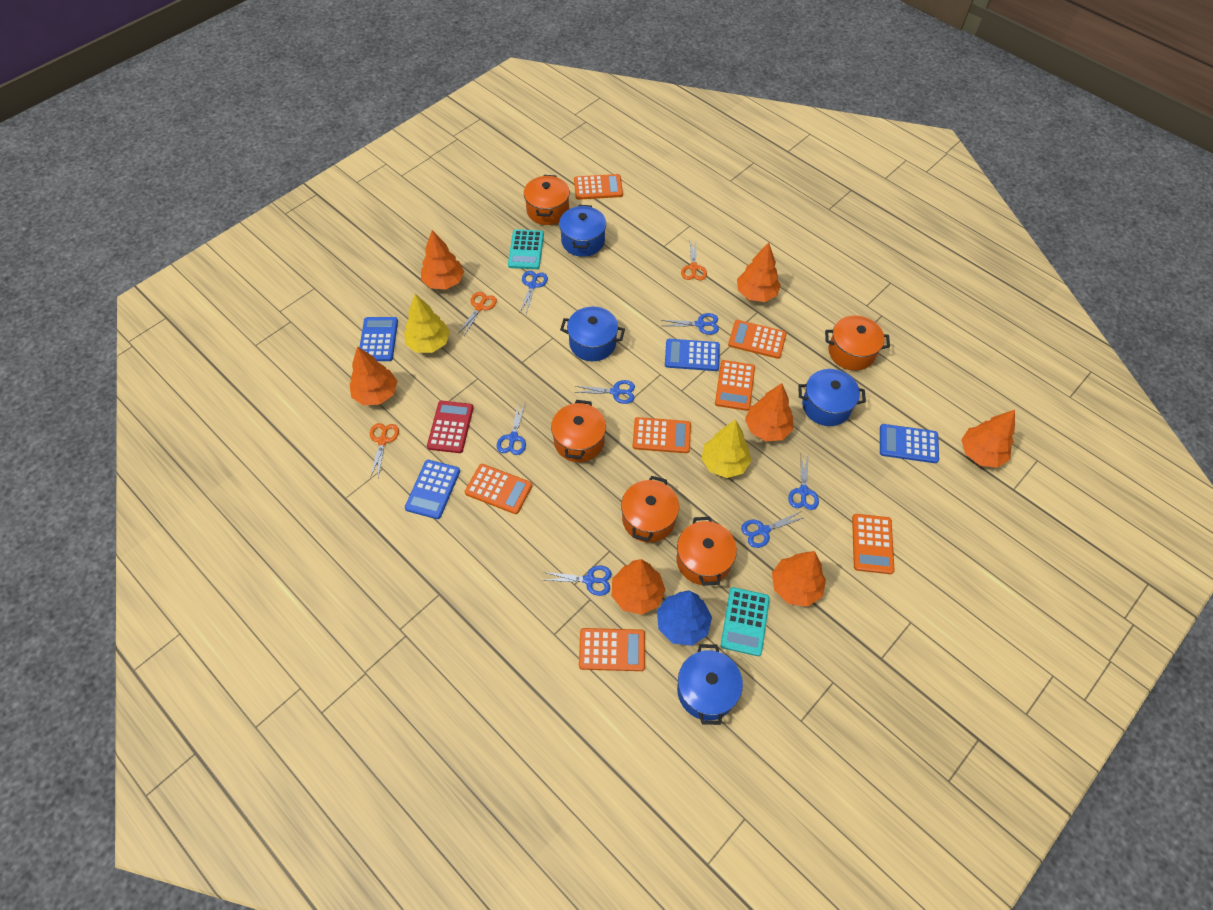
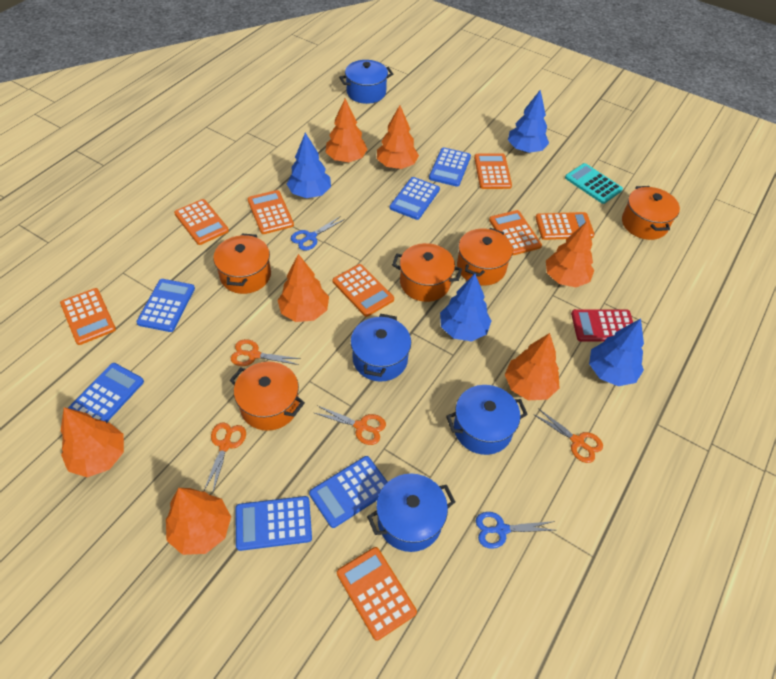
blue calculator: [359,317,398,361] [405,460,460,519] [665,339,720,371] [880,424,939,463] = 4 -> [68,363,144,423] [136,279,195,332] [236,496,312,551] [309,456,387,528] [390,177,440,220] [429,147,471,187] = 6
blue scissors: [497,404,526,455] [519,271,548,314] [543,566,612,596] [574,380,635,404] [661,313,719,335] [741,511,805,548] [788,453,819,510] = 7 -> [291,216,345,251] [476,512,555,549] = 2
blue tree: [657,590,712,646] = 1 -> [287,133,331,198] [440,274,491,341] [508,90,549,153] [589,319,644,386] = 4
orange calculator: [465,464,532,514] [574,174,623,200] [579,628,645,671] [632,417,691,453] [715,360,755,411] [728,320,787,359] [852,514,894,574] = 7 -> [60,288,116,345] [174,199,229,245] [247,190,294,234] [332,264,394,317] [337,547,417,641] [474,153,512,189] [489,210,542,255] [535,212,595,240] = 8
orange scissors: [370,423,399,478] [458,292,497,336] [681,242,707,280] = 3 -> [204,422,246,492] [231,339,301,366] [315,406,386,445] [533,408,603,463] = 4
turquoise calculator: [508,229,544,269] [721,587,770,656] = 2 -> [565,163,623,204] = 1
yellow tree: [404,294,450,353] [701,420,751,478] = 2 -> none = 0

